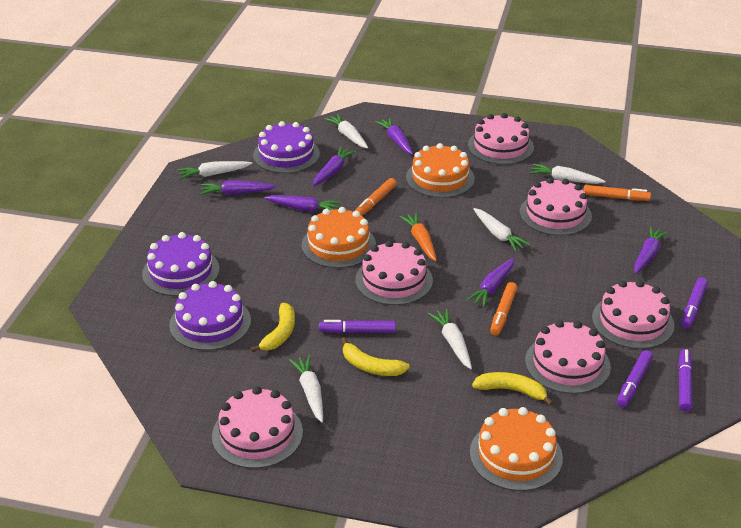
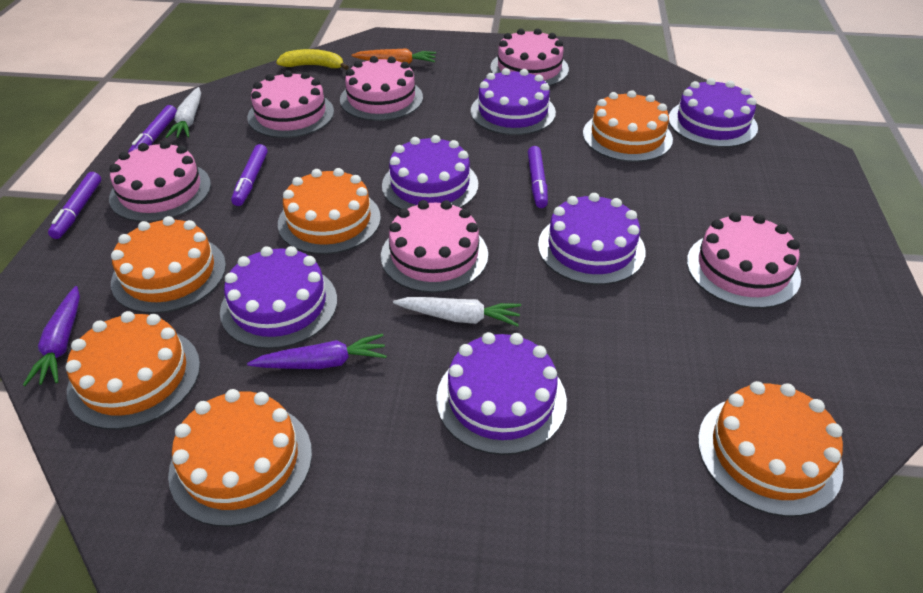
orange cake: [301,207,376,268] [406,143,475,198] [470,407,563,491] = 3 -> [66,311,200,430] [111,216,226,314] [168,389,312,527] [278,168,381,254] [583,90,673,162] [698,381,843,517] = 6
orange marker: [355,178,397,216] [490,282,517,336] [583,185,651,201] = 3 -> none = 0
purple cake: [142,232,220,296] [169,281,251,351] [253,121,320,173] = 3 -> [220,246,337,349] [382,135,478,210] [436,332,567,455] [471,68,556,135] [538,193,645,285] [669,78,758,148] = 6
purple carrot: [200,180,277,195] [264,195,341,212] [313,147,356,186] [375,118,413,155] [466,258,514,308] [634,226,669,274] = 6 -> [23,286,80,386] [247,334,387,369] = 2
white carrot: [177,161,252,180] [289,355,323,422] [324,114,368,149] [428,309,472,369] [473,208,531,252] [530,164,606,184] = 6 -> [166,87,201,138] [393,297,521,327] = 2
yellow banana: [250,303,295,352] [341,337,410,376] [472,372,553,406] = 3 -> [276,49,349,70] = 1

